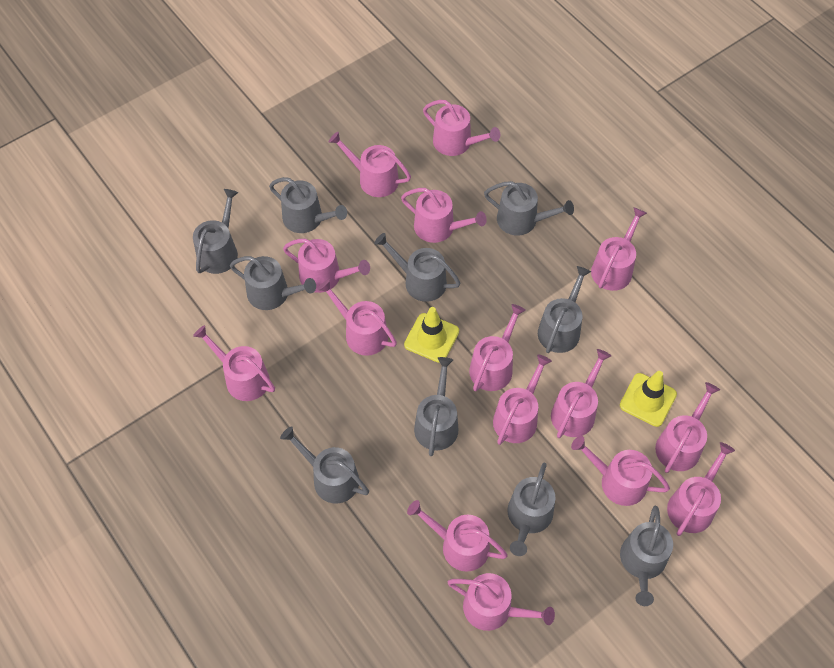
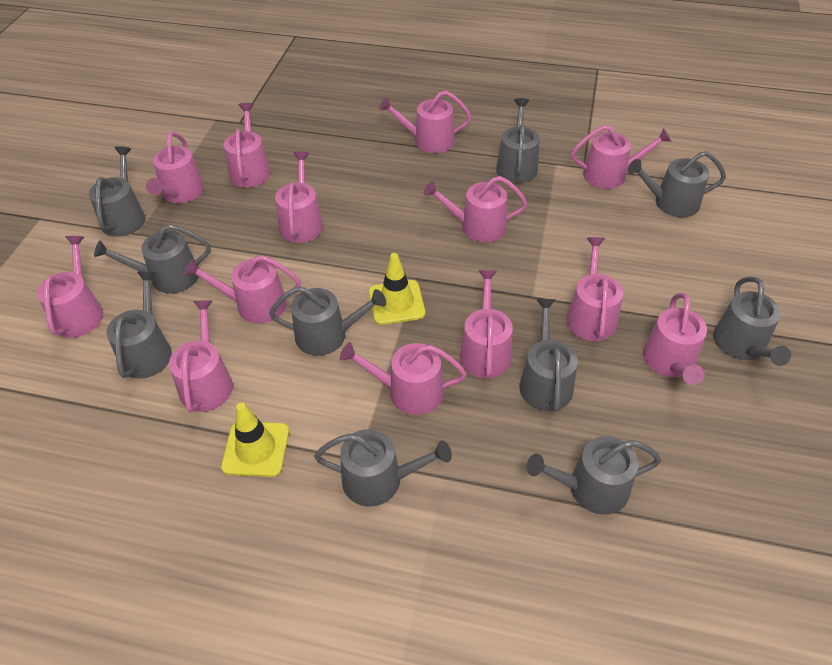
pink watering can: [193,325,275,401] [283,239,370,293] [318,279,397,356] [329,132,411,197] [401,188,487,243] [407,500,508,572] [423,100,500,156] [448,573,555,631] [469,304,526,392] [493,354,552,445] [551,349,611,438] [571,436,670,506] [591,207,647,291] [655,382,720,473] [667,442,735,536] = 15 -> [37,236,103,338] [146,132,204,203] [169,301,233,413] [184,255,301,324] [224,103,271,187] [275,151,323,243] [340,343,467,415] [379,91,472,153] [424,176,528,242] [460,270,513,378] [566,237,623,341] [571,125,671,189] [643,293,707,385] = 13

